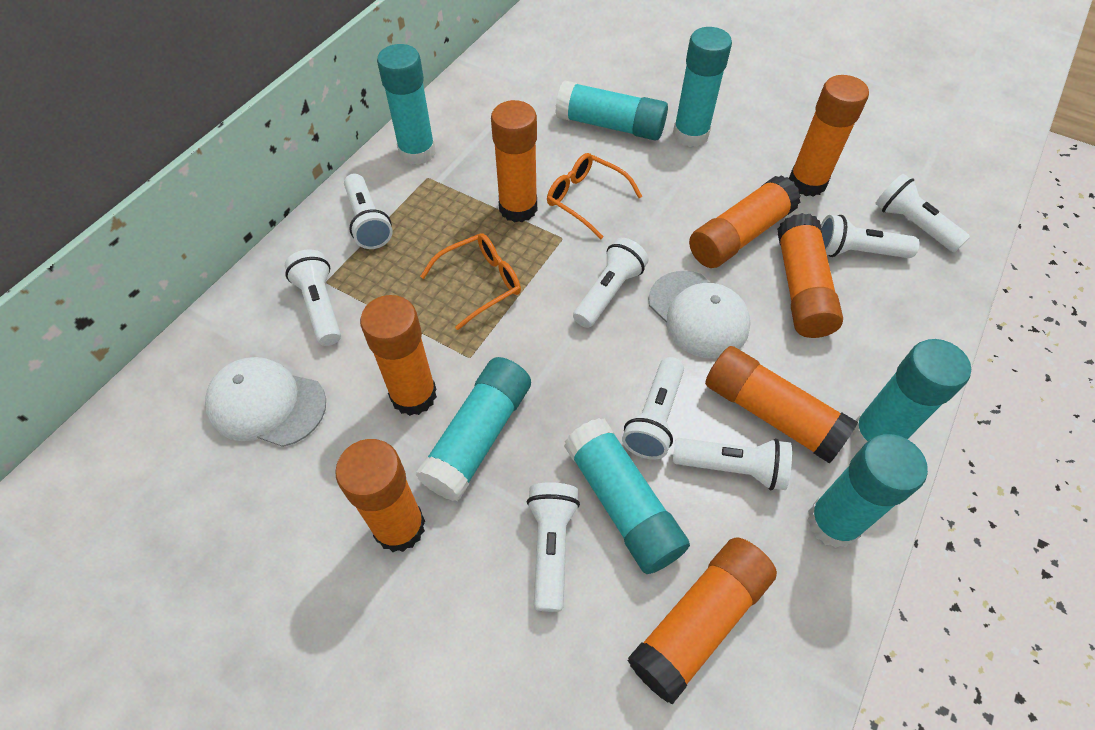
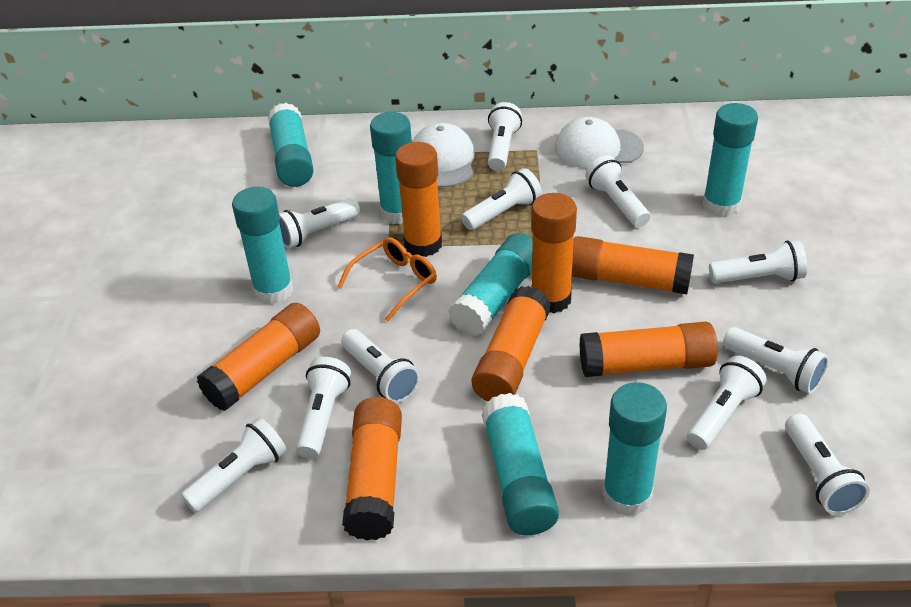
orange glasses: [420,233,521,330] [547,153,642,239] = 2 -> [337,237,437,321] = 1
orange glue stick: [335,439,425,552] [360,295,437,416] [491,100,537,222] [627,537,777,704] [689,175,801,268] [705,346,858,463] [777,213,843,338] [789,75,869,197] = 8 -> [197,303,320,411] [342,397,402,540] [395,142,442,257] [471,286,551,401] [531,193,577,313] [572,236,694,294] [579,322,718,377] = 7
white flashlight: [285,249,341,346] [344,174,393,249] [527,482,580,612] [573,238,649,328] [622,357,684,460] [673,438,792,490] [821,215,920,258] [875,174,970,252] = 8 -> [181,418,287,513] [279,198,360,249] [296,357,351,459] [341,329,420,403] [461,168,542,230] [488,102,522,171] [585,155,650,227] [687,356,767,450] [709,240,807,283] [723,327,829,394] [785,414,870,515] = 11

